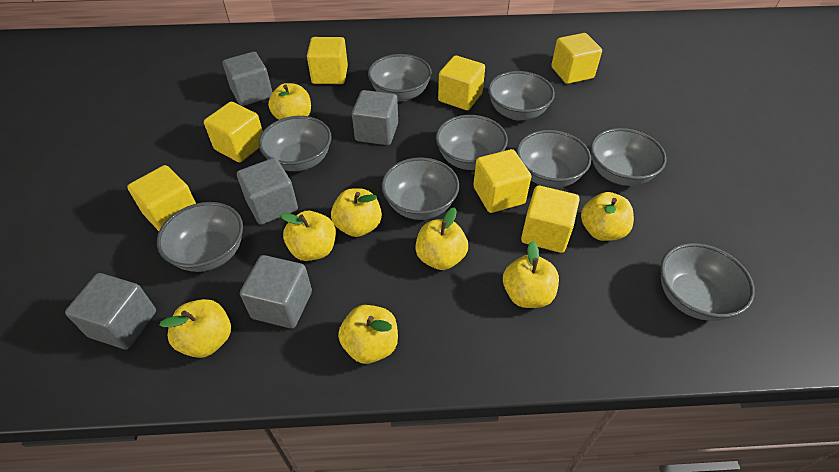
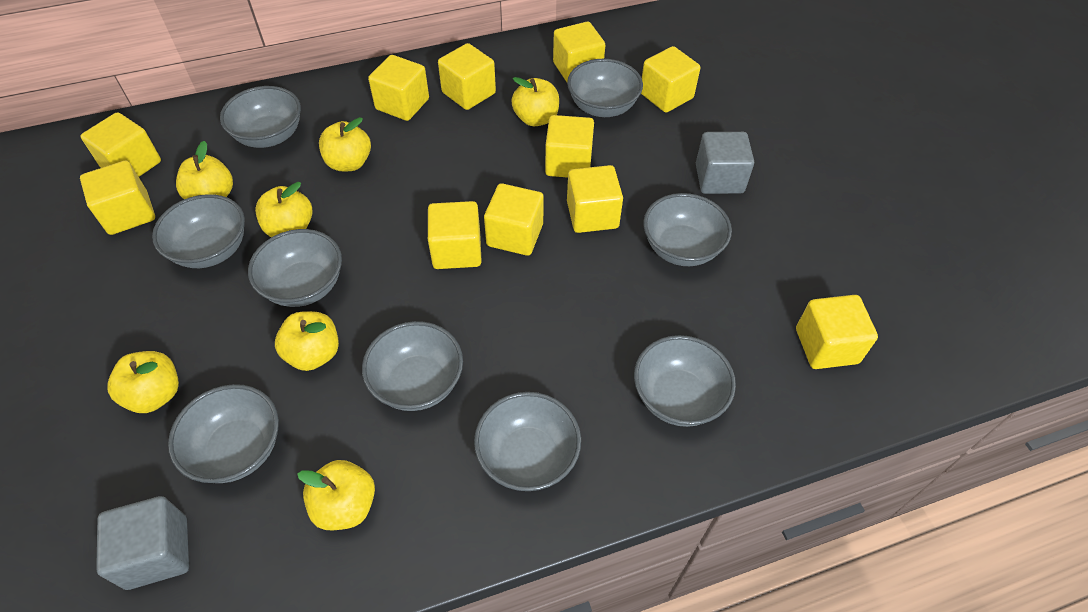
grey cube: [65,273,156,350] [223,52,273,106] [237,158,298,225] [240,255,312,329] [352,90,398,145] = 5 -> [96,496,189,590] [696,132,754,194] = 2
yellow apple: [159,299,231,358] [268,83,311,120] [280,211,336,261] [331,188,382,237] [338,305,398,364] [415,207,468,270] [503,241,559,308] [581,192,634,241] = 8 -> [108,351,179,413] [176,141,233,199] [255,182,312,237] [275,311,339,371] [297,460,375,530] [319,117,371,171] [511,77,559,126] = 7
yellow cube: [127,165,196,231] [204,102,263,162] [307,37,348,84] [438,55,485,110] [473,149,531,213] [521,185,580,253] [551,33,602,84] = 7 -> [80,112,161,177] [80,161,155,235] [368,55,429,121] [428,201,482,269] [438,43,496,110] [484,183,544,256] [545,115,594,178] [553,22,605,82] [567,165,623,233] [641,46,700,113] [796,295,878,369] = 11

